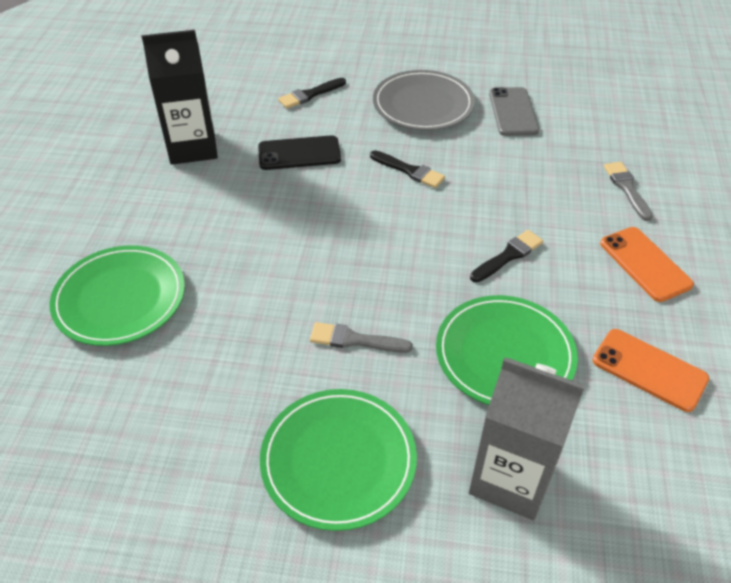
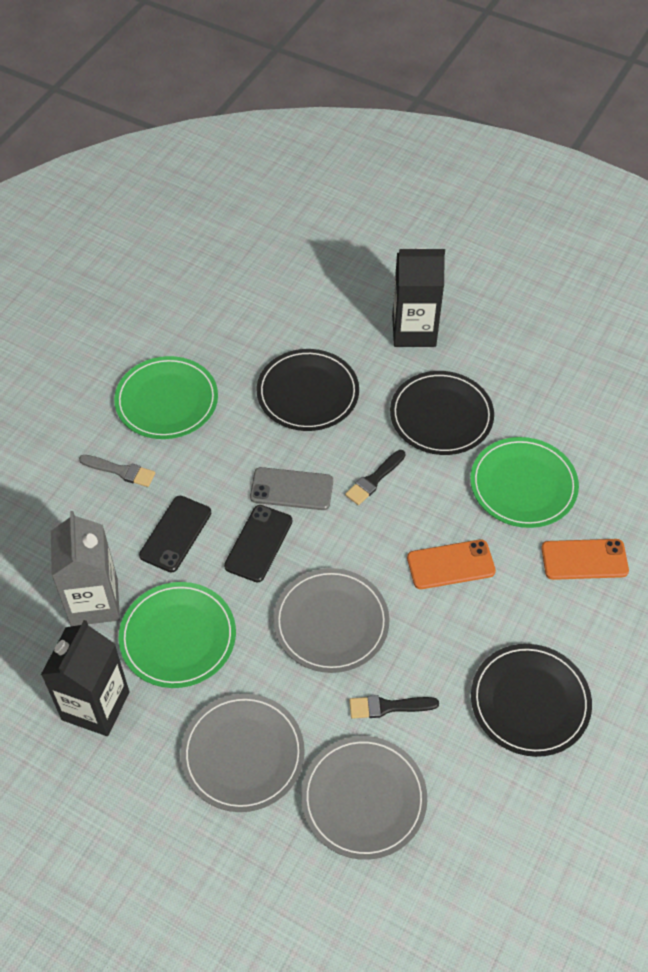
black brush: [278,78,346,109] [370,150,445,188] [470,230,543,282] = 3 -> [345,450,406,505] [349,695,439,719] = 2
black carton: [142,30,218,165] = 1 -> [41,620,130,736] [392,248,445,347] = 2
black phone: [258,135,341,170] = 1 -> [139,496,211,572] [224,505,292,583] = 2
black plate: none = 0 -> [257,349,359,431] [390,371,494,455] [471,644,592,757] = 3
grey brush: [310,322,413,353] [604,162,653,221] = 2 -> [79,455,155,487] = 1
grey plate: [373,70,475,130] = 1 -> [181,693,305,812] [273,568,389,673] [301,736,427,860] = 3

